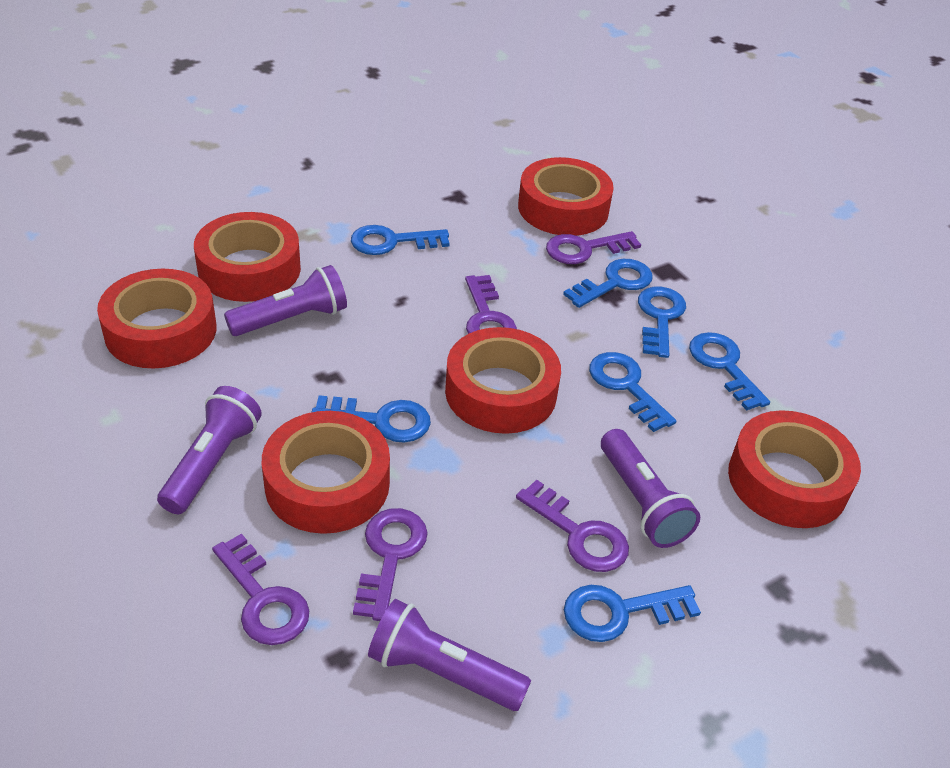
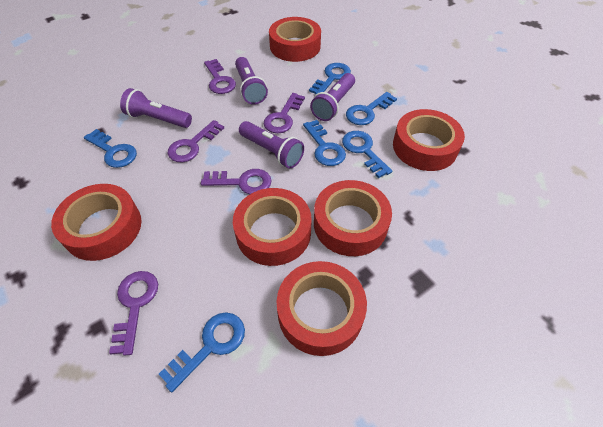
blue key: [311,395,431,443] [351,225,450,255] [563,259,653,308] [564,585,701,642] [589,352,676,432] [638,287,686,358] [689,332,770,410] = 7 -> [84,129,137,168] [159,313,245,392] [303,120,346,166] [309,63,351,94] [342,131,392,178] [346,92,397,125] = 6

